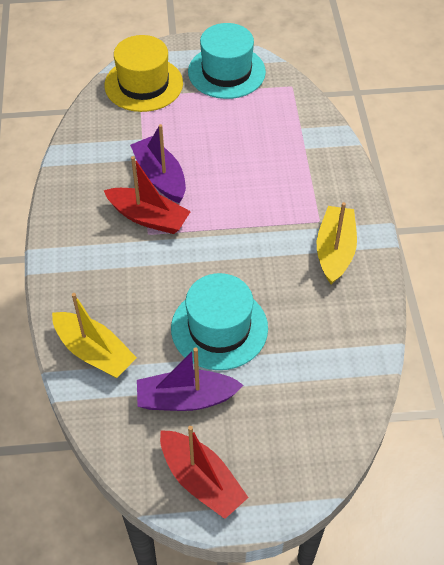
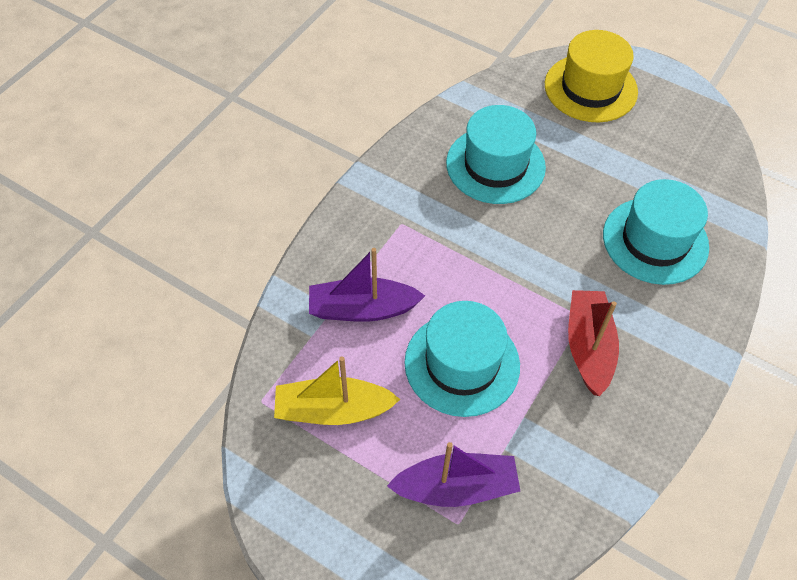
red boat: [104,156,191,234] [160,426,249,519] = 2 -> [568,290,619,396] = 1
turquoise hat: [171,273,268,370] [188,23,266,99] = 2 -> [405,301,520,417] [446,105,546,204] [603,179,709,285] = 3
yellow boat: [52,293,137,378] [317,202,357,284] = 2 -> [274,356,401,425] = 1

